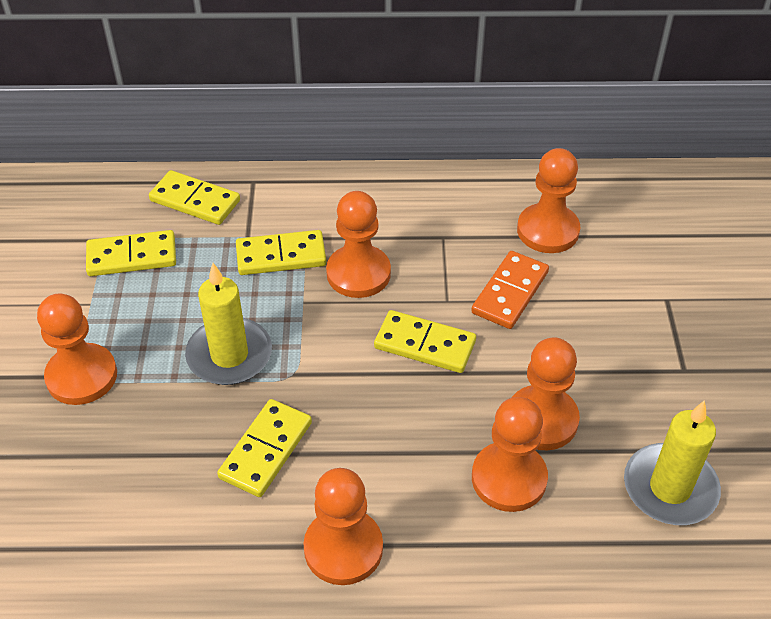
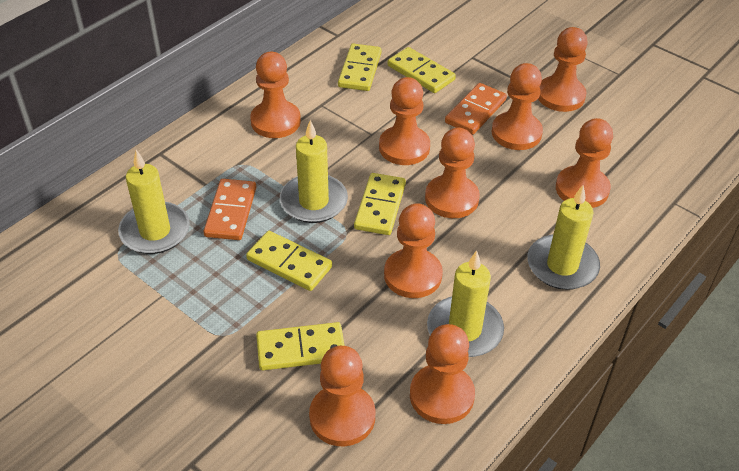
orange domino: [471,251,549,329] = 1 -> [204,179,256,240] [445,83,507,135] = 2
orange pawn: [37,294,117,405] [303,468,383,585] [326,191,391,298] [472,397,548,512] [511,337,580,450] [517,148,580,253] = 6 -> [250,52,301,138] [309,346,376,446] [379,77,430,165] [384,203,443,298] [410,324,475,424] [425,128,480,218] [492,63,543,150] [538,27,588,112] [556,118,613,208] = 9
yellow candle: [185,263,272,385] [624,400,721,525] = 2 -> [118,150,190,254] [280,120,348,223] [427,250,504,357] [527,185,600,290] = 4

